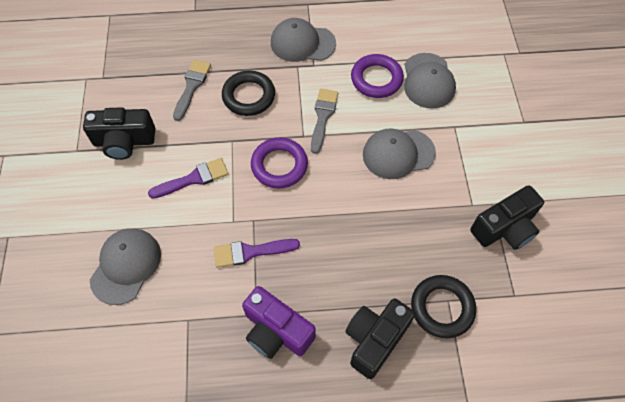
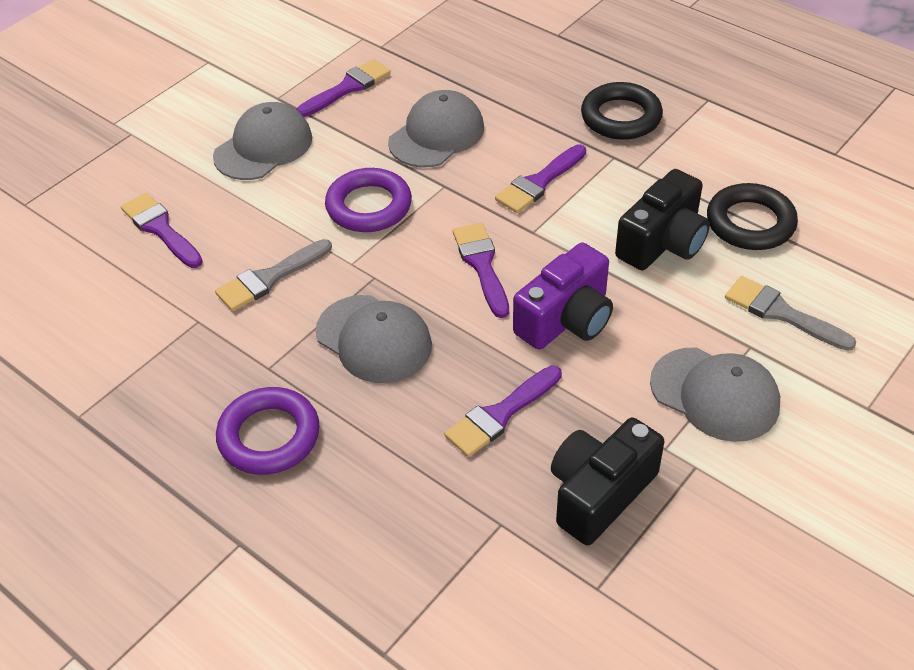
black camera: [83,107,155,160] [345,299,415,379] [470,185,544,250] = 3 -> [551,417,664,545] [615,169,710,270] = 2
purple brush: [148,158,229,199] [214,239,300,268] = 2 -> [121,193,203,268] [296,59,391,117] [444,365,562,457] [453,223,509,318] [495,144,586,213] = 5

